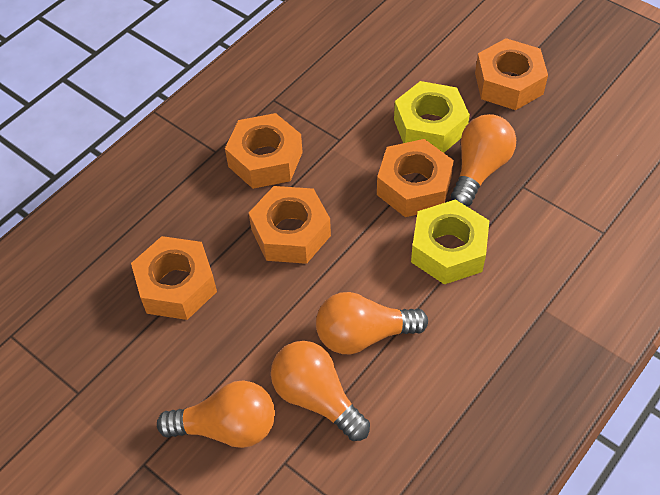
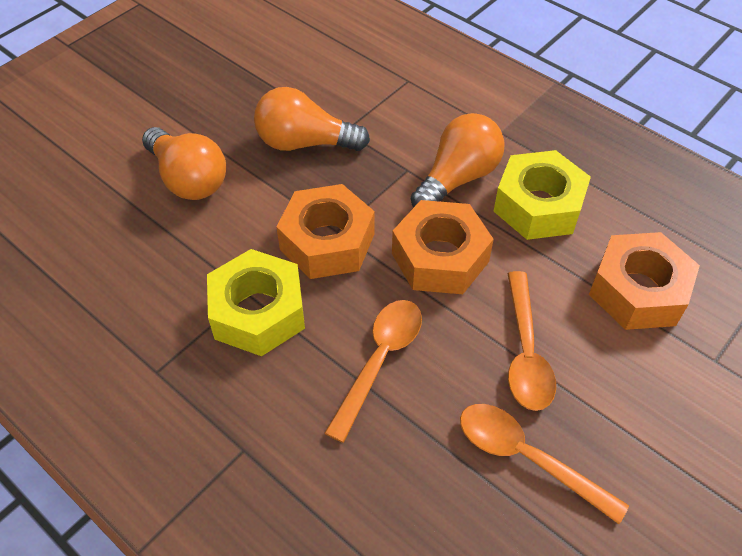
orange light bulb: [157,380,275,448] [271,341,370,441] [316,292,428,354] [451,114,516,207] = 4 -> [142,127,226,200] [254,87,370,151] [411,113,505,208] = 3
orange nut: [131,236,217,320] [225,113,303,189] [249,186,331,264] [377,139,454,217] [475,38,548,110] = 5 -> [276,184,375,279] [392,200,494,294] [589,232,700,330] = 3
orange spoon: none = 0 -> [325,300,422,443] [460,404,629,524] [507,271,556,411] = 3

